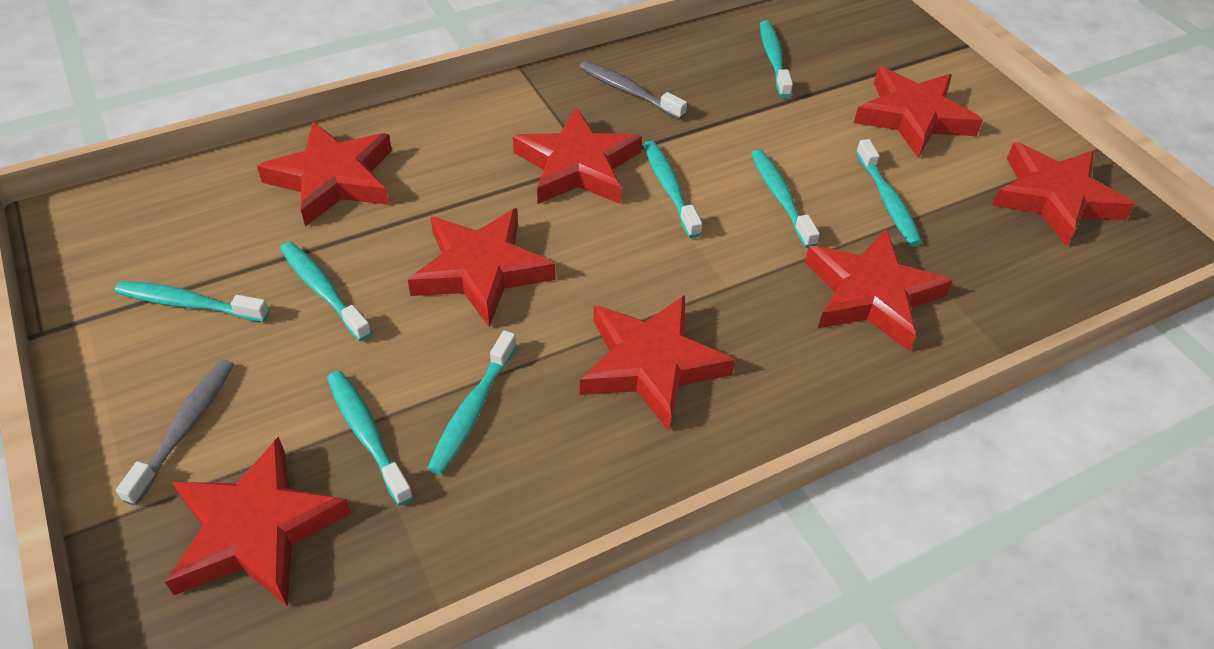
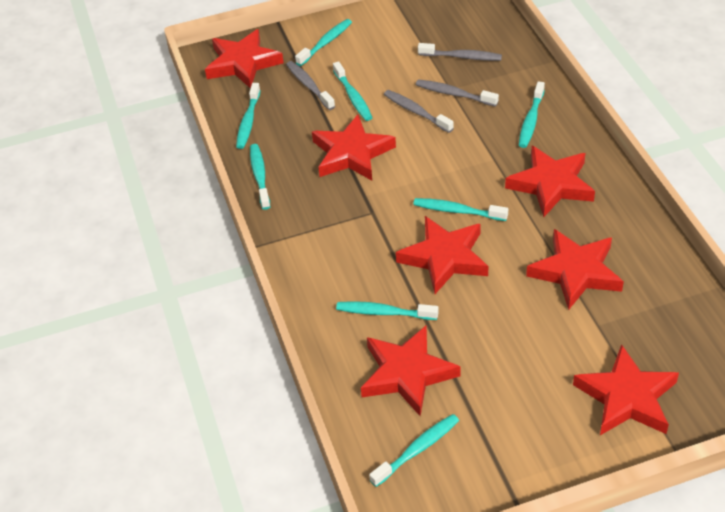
grey toothbrush: [116,359,234,506] [579,61,687,120] = 2 -> [286,61,335,110] [384,90,454,133] [416,79,499,107] [418,43,502,61] = 4
red star: [165,437,351,607] [257,122,392,227] [408,208,556,327] [513,107,642,204] [580,295,735,431] [805,229,953,352] [854,67,983,158] [991,142,1135,247] = 8 -> [205,29,284,89] [312,115,396,181] [361,326,461,416] [396,216,488,294] [505,146,595,217] [526,229,624,310] [573,344,679,435] = 7

